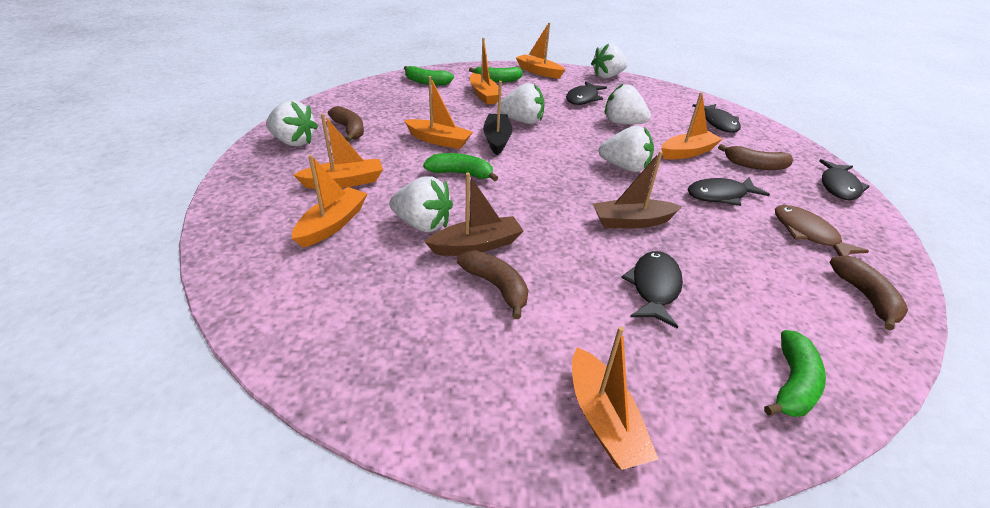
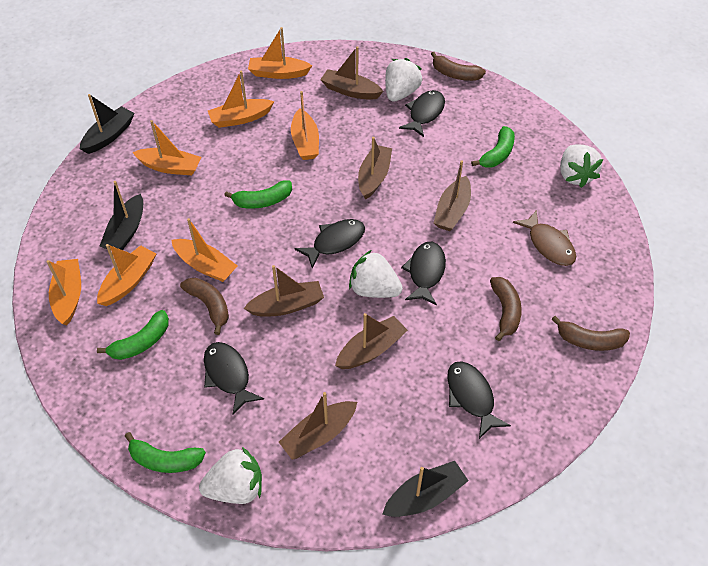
black boat: [483,81,512,155] = 1 -> [80,94,135,154] [100,181,143,250] [382,461,468,517] = 3
brown boat: [425,173,524,256] [593,151,682,229] = 2 -> [244,265,324,317] [279,392,357,460] [320,46,384,100] [335,313,408,369] [358,137,392,200] [434,161,471,231] = 6
white strawberry: [266,100,318,146] [389,176,453,232] [500,83,545,124] [591,44,628,79] [599,126,654,172] [605,84,651,124] = 6 -> [199,447,262,504] [349,250,403,298] [385,58,423,102] [560,144,603,188] = 4

